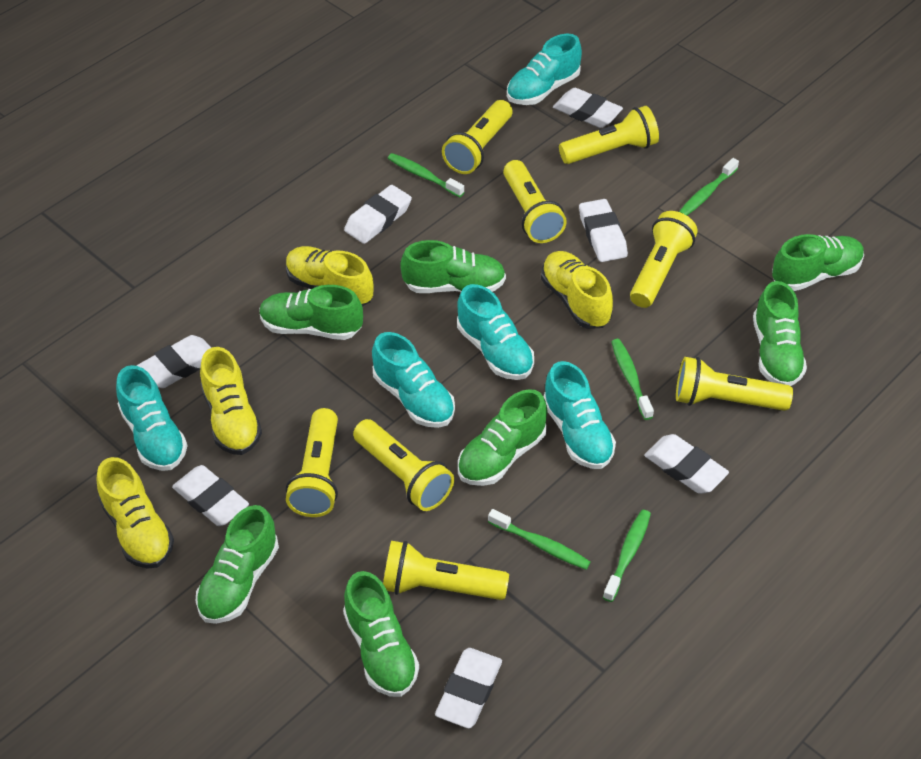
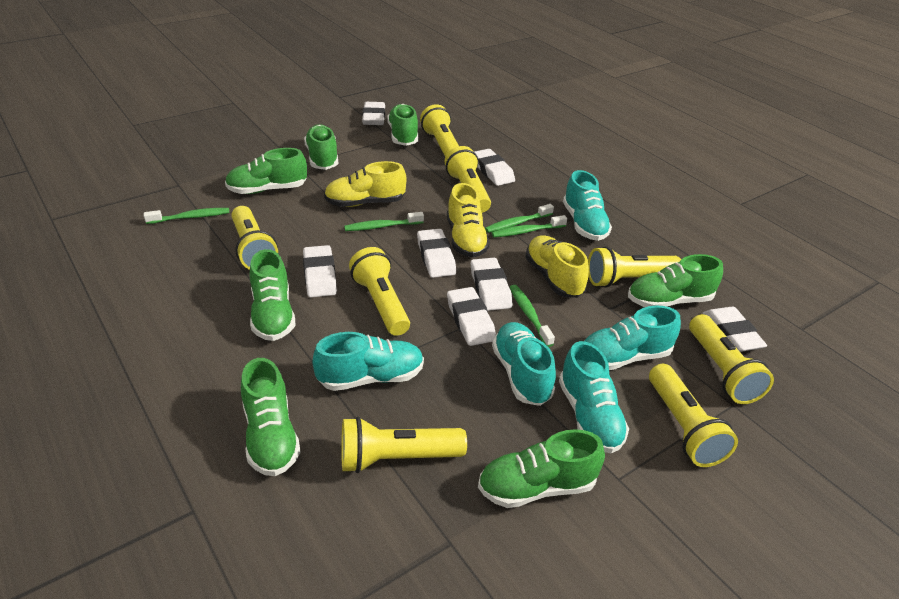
yellow shoe: [96,457,174,569] [200,347,262,455] [286,246,374,306] [541,251,613,329] = 4 -> [324,161,407,207] [447,183,490,258] [525,235,589,298] = 3

